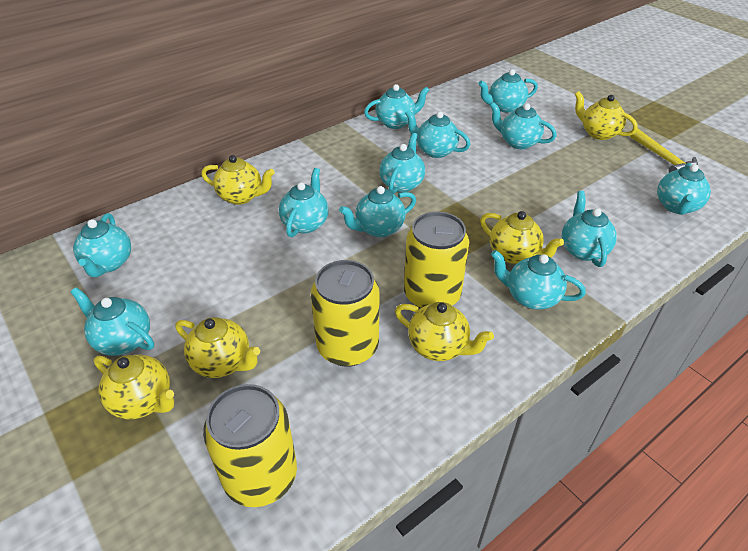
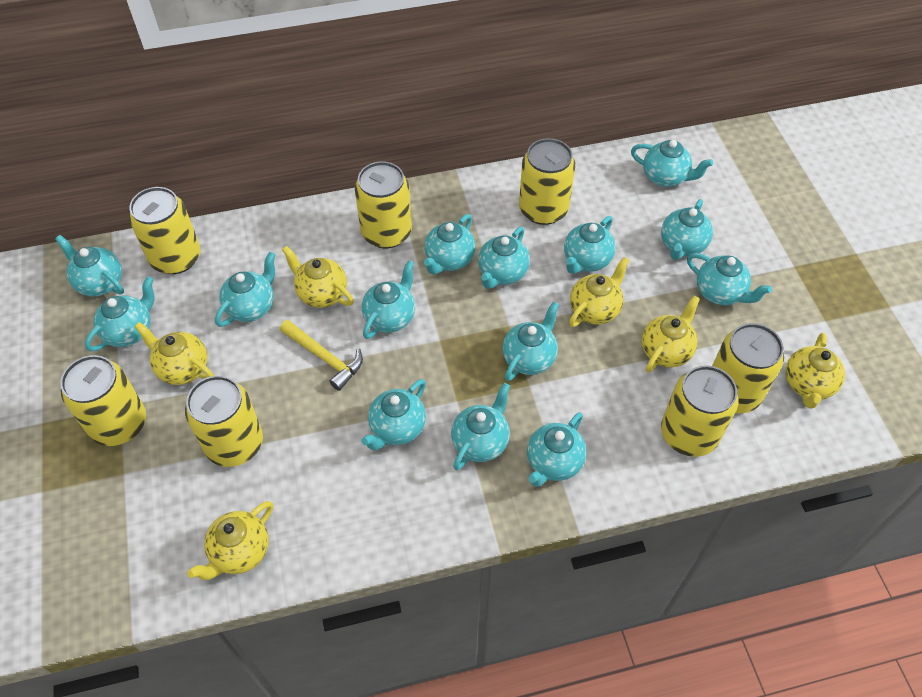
turquoise teapot: [71,287,154,356] [73,213,131,277] [279,168,329,237] [339,186,416,237] [364,84,429,129] [379,133,425,194] [405,110,471,158] [478,69,538,113] [490,102,557,149] [491,250,586,310] [562,191,617,267] [657,163,711,215] = 12 -> [55,235,124,296] [85,276,154,352] [215,252,276,327] [361,379,426,450] [362,260,415,339] [424,214,475,274] [451,383,510,470] [478,227,530,289] [503,302,559,381] [527,412,587,487] [564,216,615,274] [631,140,713,187] [661,199,713,260] [687,253,772,305] = 14
yellow can: [203,384,297,507] [311,260,379,367] [404,212,469,309] = 3 -> [60,355,146,446] [129,187,200,274] [185,376,263,467] [355,162,412,248] [519,138,575,225] [661,365,739,457] [712,323,784,413] = 7

